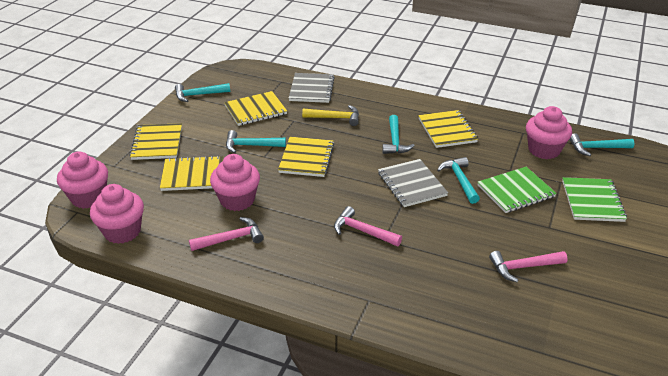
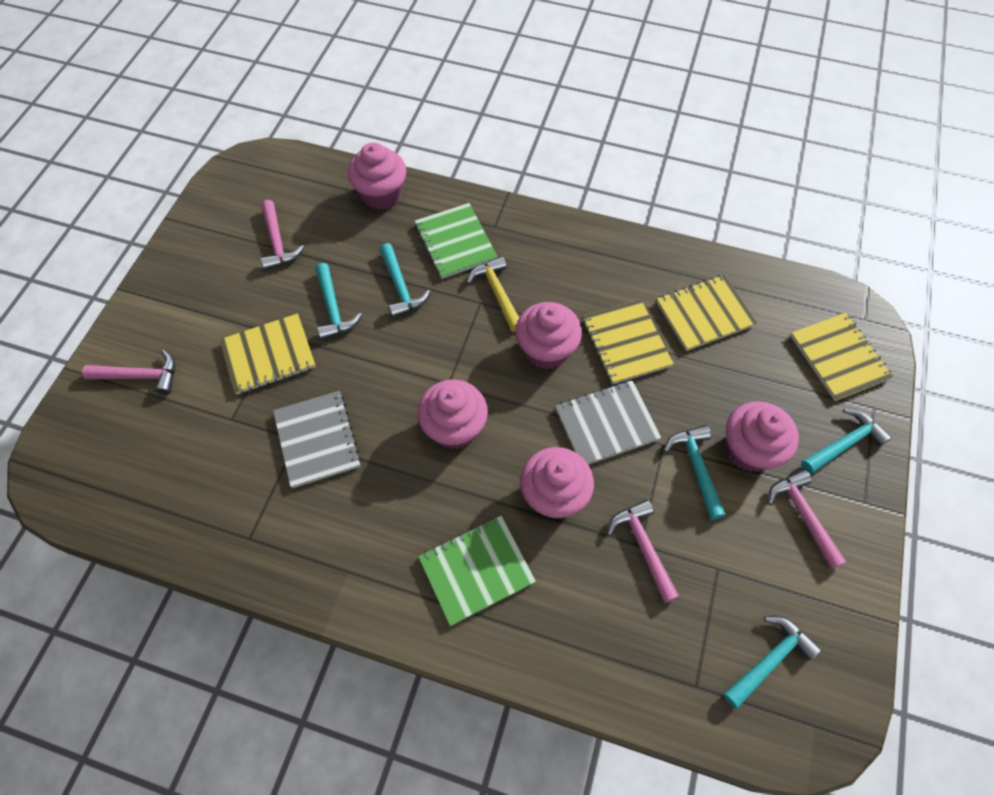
pink cupcake: [57,151,108,209] [90,184,144,244] [210,154,260,211] [526,106,572,159] = 4 -> [348,142,406,210] [417,380,488,449] [515,302,582,370] [520,447,594,519] [725,401,799,472] = 5
pink hammer: [189,217,264,251] [334,206,402,247] [489,251,568,282] = 3 -> [82,350,175,395] [261,200,304,271] [607,499,679,603] [768,469,846,569] = 4
yellow notebook: [129,123,182,160] [160,156,223,191] [224,91,287,126] [278,137,334,177] [418,110,478,148] = 5 -> [220,313,316,394] [582,299,674,384] [656,275,757,351] [790,312,893,401] = 4

